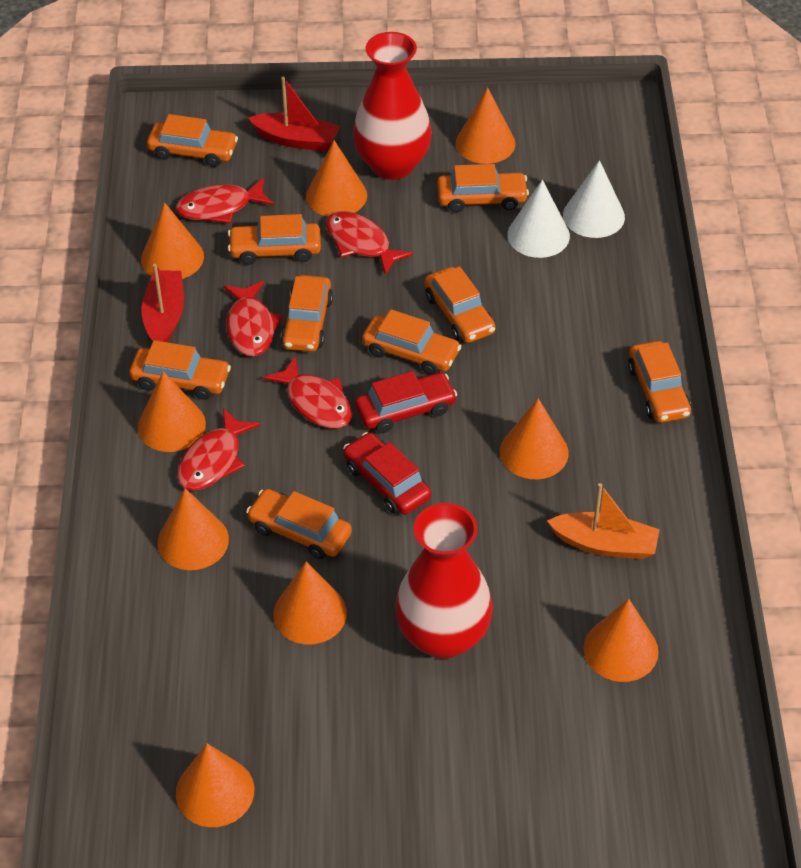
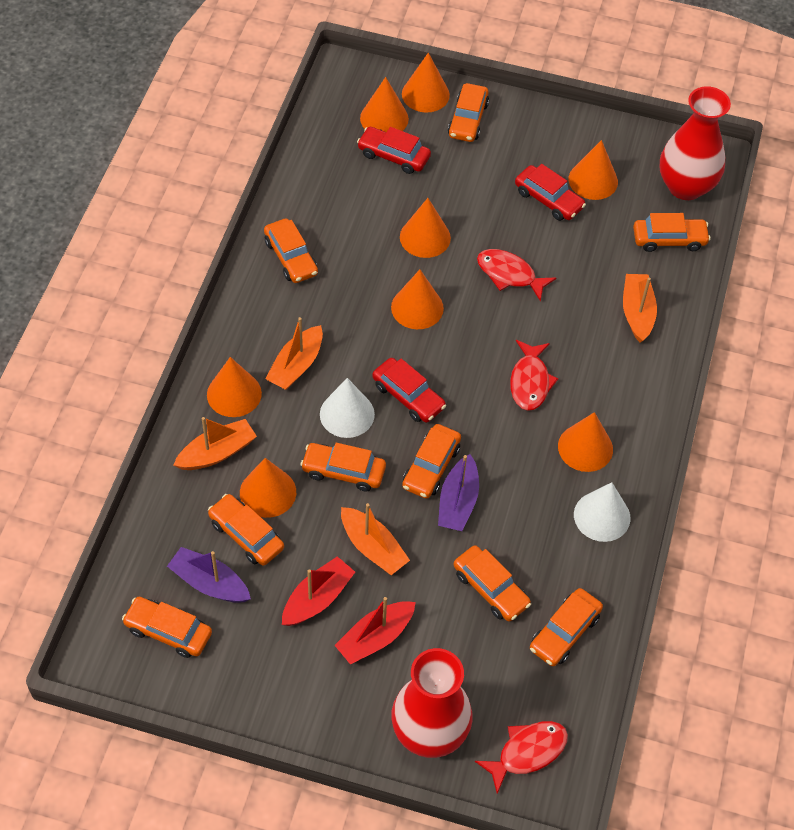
orange boat: [547,483,660,559] = 1 -> [174,417,257,470] [265,317,323,390] [341,503,410,575] [623,274,657,342] = 4
orange cone: [138,371,206,452] [141,202,204,279] [158,488,229,570] [176,743,254,827] [273,562,347,644] [306,140,367,217] [456,87,515,164] [500,398,569,479] [583,599,659,682] = 9 -> [207,357,262,417] [240,458,296,518] [360,77,409,132] [391,270,444,329] [400,198,451,258] [402,53,450,112] [558,412,613,472] [569,140,618,200] = 8
purple boat: none = 0 -> [167,547,251,603] [438,454,479,531] = 2
red car: [343,432,431,515] [355,371,457,433] = 2 -> [357,127,431,174] [372,358,446,423] [515,164,586,221] = 3
red fish: [176,178,274,223] [177,408,261,491] [223,281,283,356] [263,356,352,429] [326,211,413,275] = 5 -> [475,721,568,794] [477,249,556,302] [510,340,558,411] = 3

